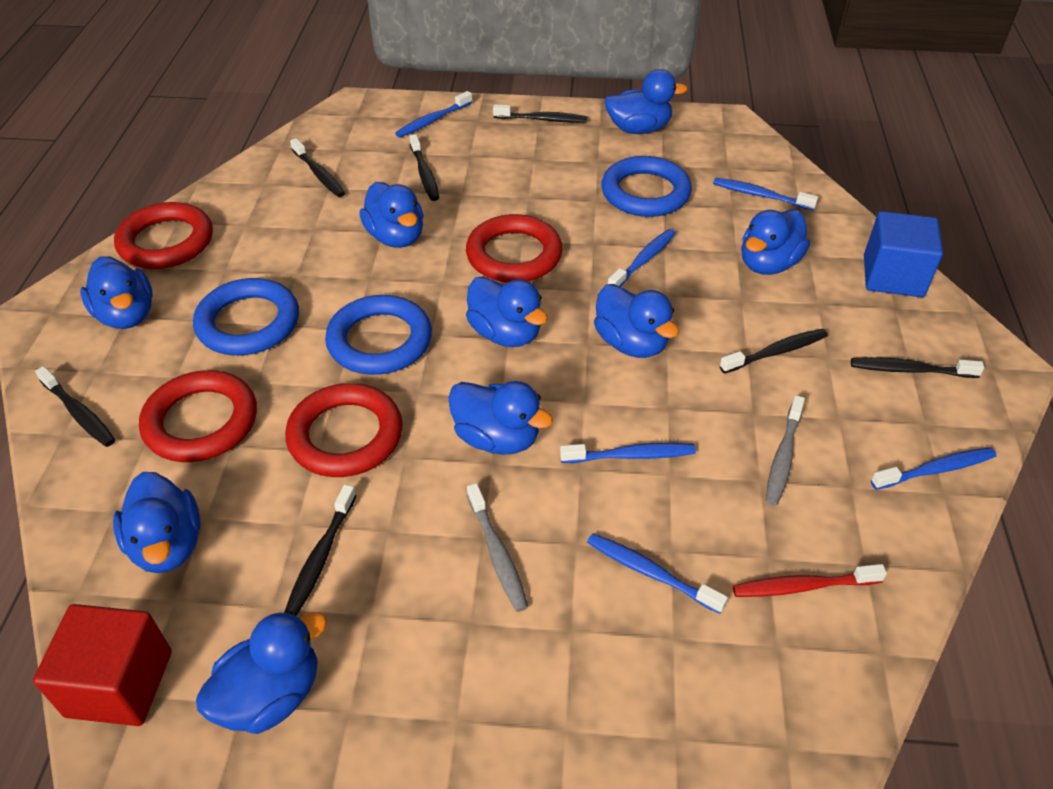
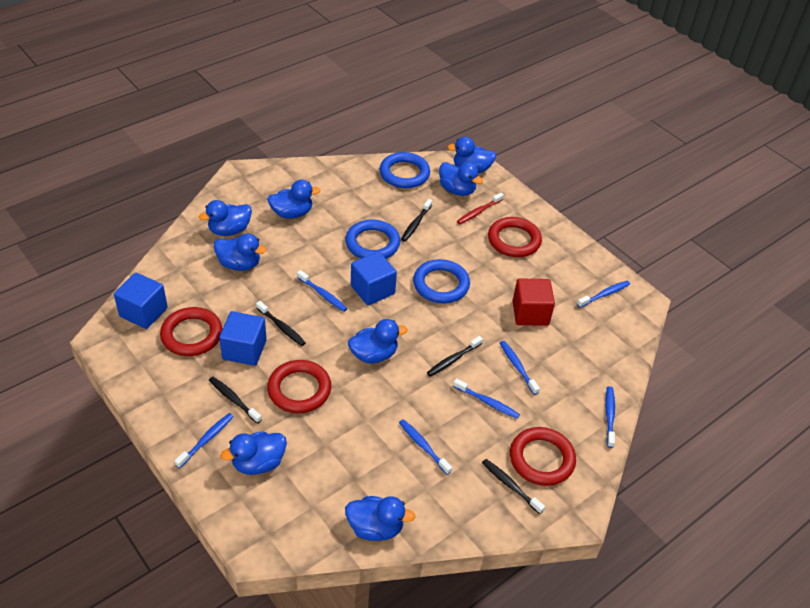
black toothbrush: [35,366,115,447] [284,484,357,616] [290,138,345,197] [409,134,439,201] [493,104,587,123] [720,329,828,374] [851,357,984,378] = 7 -> [209,377,262,424] [256,301,306,346] [401,199,432,242] [427,336,483,377] [482,459,545,514] = 5
blue cube: [864,211,943,297] = 1 -> [114,273,168,329] [219,311,267,366] [351,252,397,306] = 3
blue duck: [80,256,153,329] [113,472,201,573] [196,610,327,734] [359,182,424,248] [448,381,553,455] [466,276,548,347] [594,284,679,358] [604,69,688,134] [741,210,810,275] = 9 -> [199,200,252,236] [214,233,267,271] [221,432,287,475] [267,180,320,219] [345,496,415,541] [348,319,407,364] [439,162,483,196] [447,137,496,173] = 8
blue toothbrush: [395,91,472,138] [560,443,696,463] [587,533,728,614] [608,229,676,287] [713,178,818,211] [871,447,997,490] = 6 -> [175,413,234,468] [297,270,348,312] [399,419,452,475] [453,378,520,419] [500,341,540,395] [577,281,630,308] [605,386,615,448] = 7
grey toothbrush: [467,483,528,612] [766,395,805,506] = 2 -> none = 0

